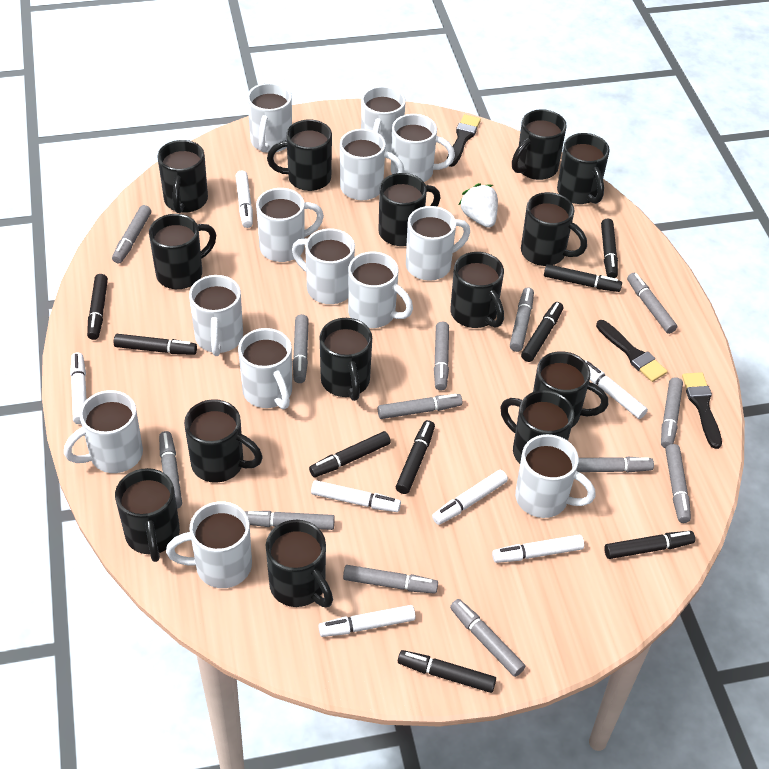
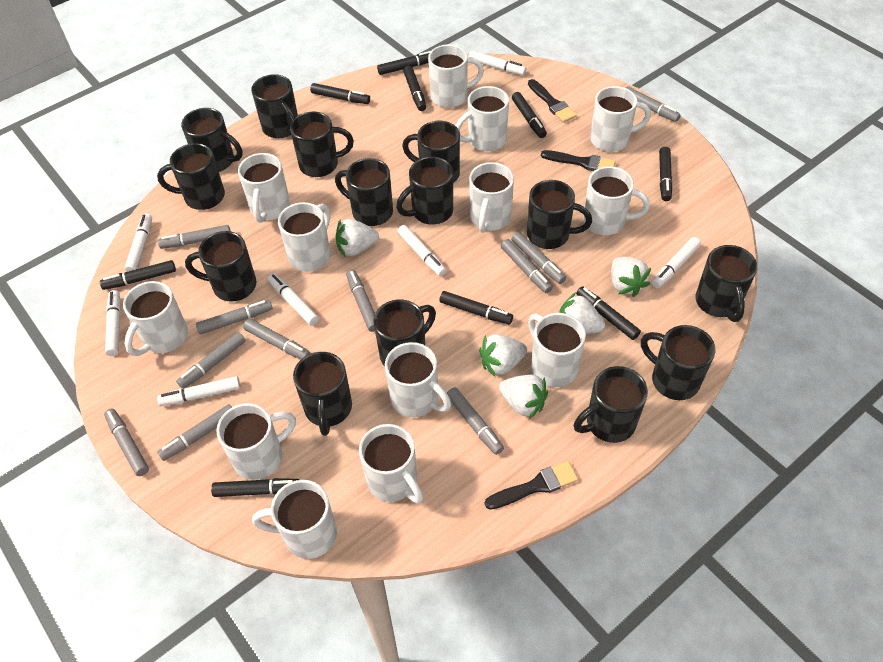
grey marker: [112,205,151,264] [159,431,182,509] [244,511,335,530] [293,314,309,383] [343,565,438,594] [378,394,462,419] [434,322,449,391] [450,599,525,677] [510,287,534,352] [576,457,654,473] [627,273,677,334] [661,377,683,448] [666,444,691,523] = 13 -> [104,409,149,476] [157,404,232,461] [158,225,231,249] [176,332,246,389] [196,300,273,334] [243,319,311,359] [346,270,375,332] [447,387,504,455] [501,239,553,293] [511,232,566,284] [626,86,681,122] = 11
white strawberry: [458,183,498,228] = 1 -> [336,219,379,256] [479,334,527,378] [499,375,548,419] [559,292,605,334] [611,257,651,297] = 5

